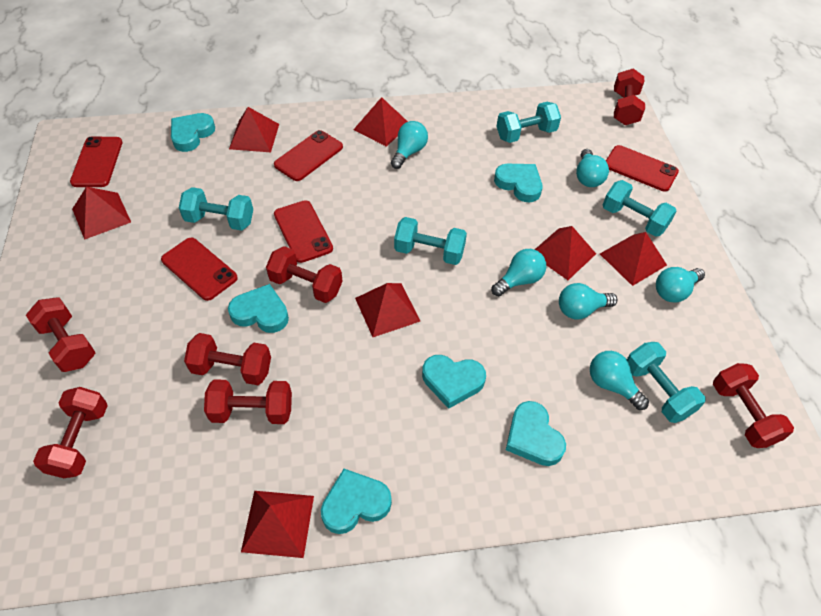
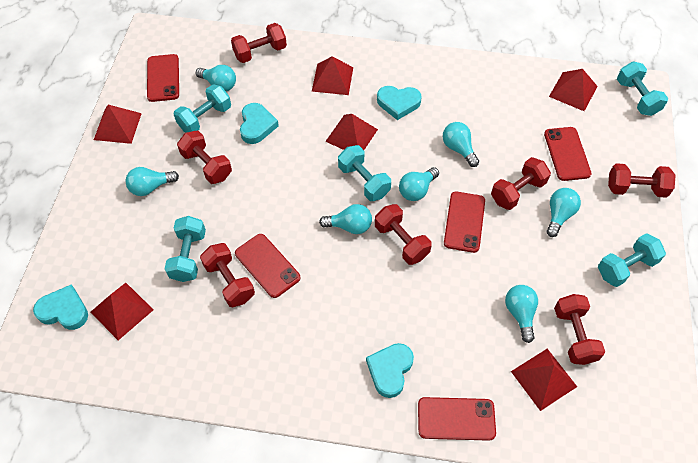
red pyramid: [72,187,131,240] [229,107,279,152] [241,491,314,558] [353,97,408,147] [355,283,420,337] [535,226,596,280] [600,232,667,286] = 7 -> [91,283,153,340] [94,105,142,144] [312,56,353,95] [325,114,378,150] [511,349,577,411] [549,69,598,111] = 6
turquoise heart: [171,113,215,152] [228,284,289,333] [321,469,392,534] [422,355,486,409] [494,164,543,202] [506,401,566,466] = 6 -> [33,285,88,330] [240,103,279,144] [366,343,414,398] [377,86,422,120] = 4
turquoise light bulb: [391,121,428,169] [492,249,546,296] [559,283,617,319] [576,149,609,187] [590,351,649,410] [656,267,705,302] = 6 -> [125,167,179,196] [196,65,236,91] [319,204,372,234] [399,167,439,201] [443,122,479,167] [505,285,538,343] [546,188,581,237] = 7

